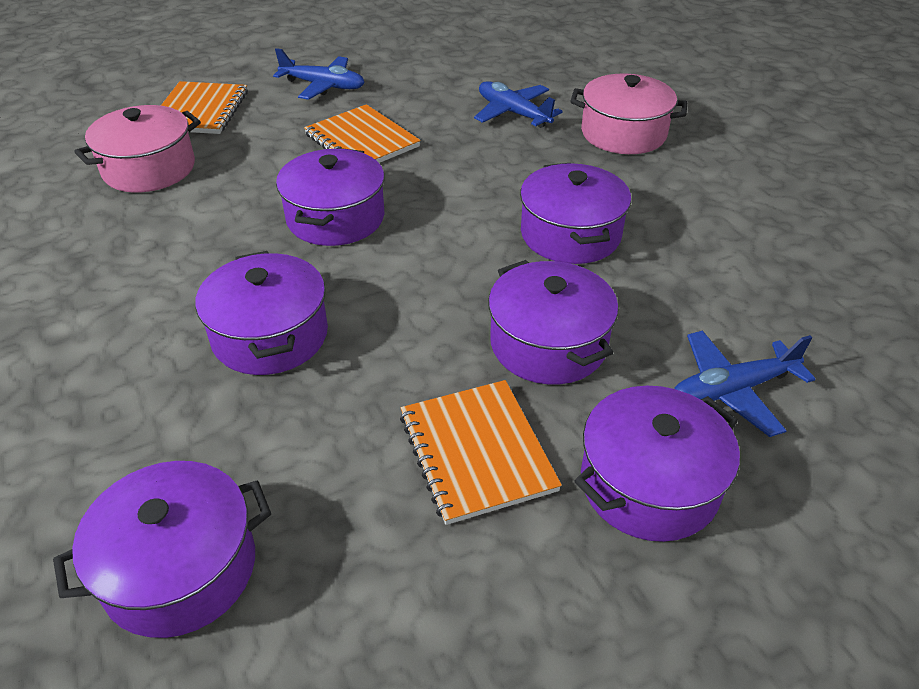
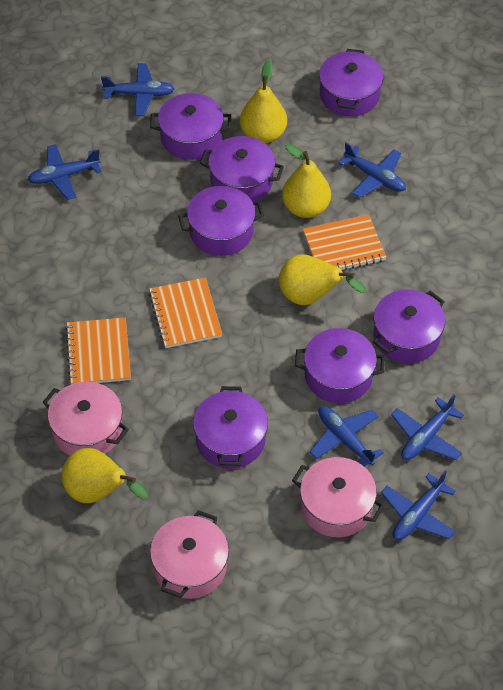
blue plane: [273,48,365,100] [474,81,563,128] [674,330,815,437] = 3 -> [28,144,101,200] [101,63,175,116] [310,406,384,467] [338,143,406,198] [381,470,456,541] [391,394,464,460] = 6
pink pot: [74,105,201,193] [570,74,687,154] = 2 -> [42,382,129,455] [150,510,229,599] [292,457,385,537] = 3
purple pot: [53,461,271,638] [195,251,328,375] [276,148,385,246] [488,260,618,384] [520,163,631,264] [575,386,740,542] = 6 -> [150,93,231,160] [178,186,264,256] [193,386,268,469] [200,136,284,202] [295,328,385,403] [319,49,383,116] [373,289,445,363] = 7
yellow pear: none = 0 -> [61,448,148,503] [240,60,287,143] [279,254,366,305] [282,144,331,218] = 4

